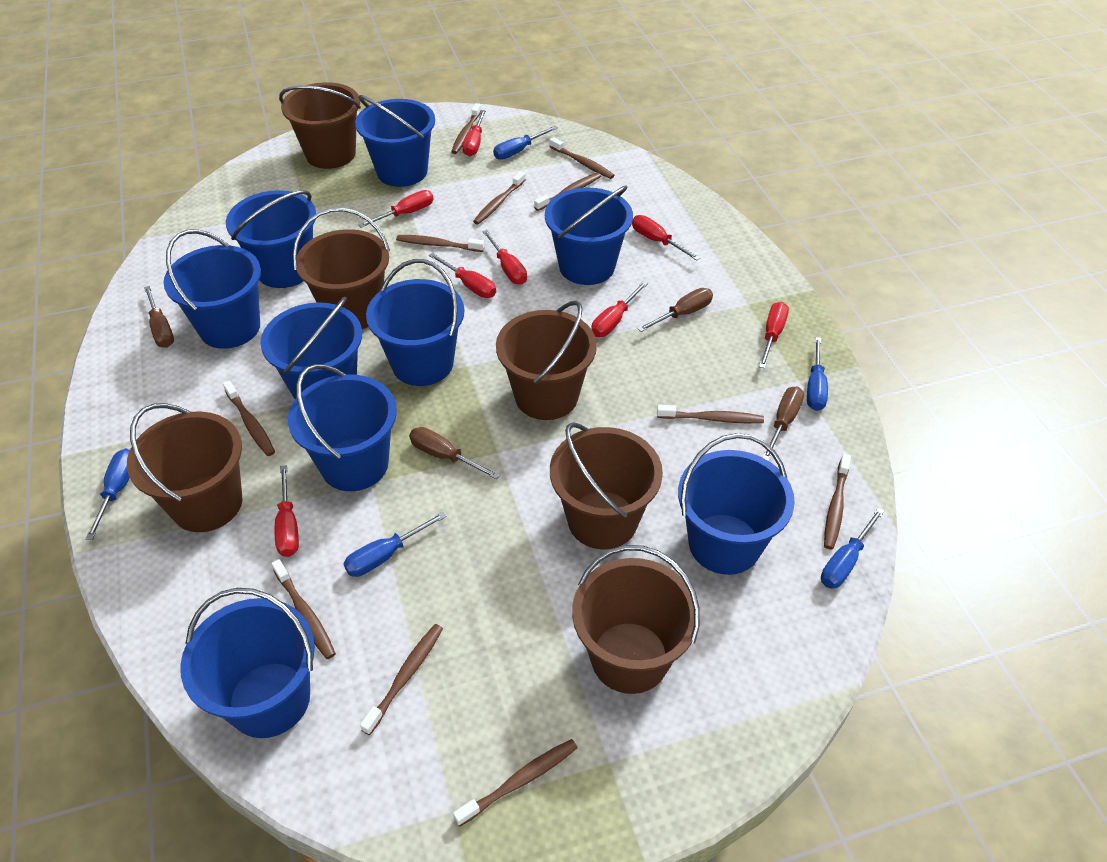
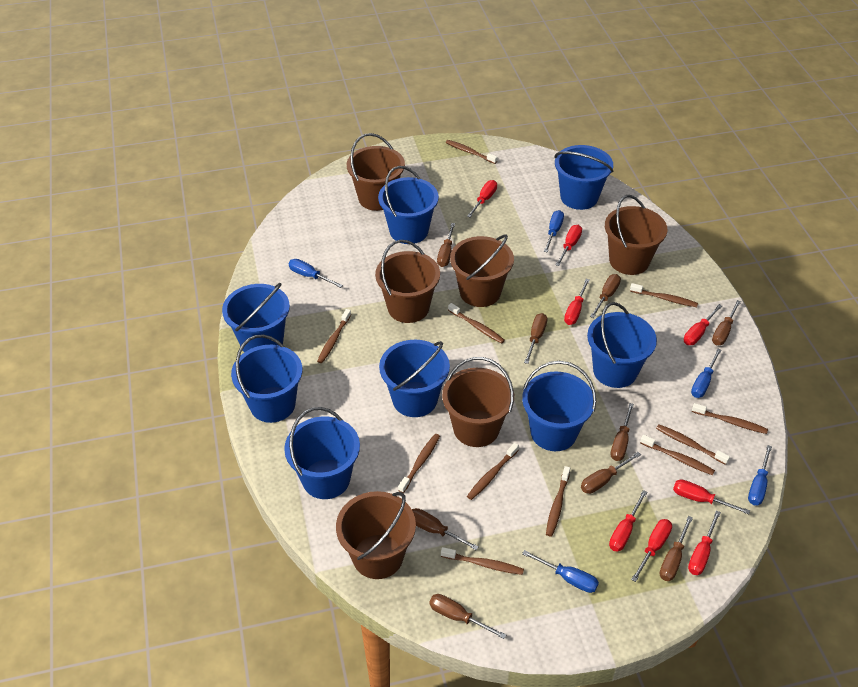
blue bucket: [164,229,261,349] [180,588,315,738] [226,190,316,288] [260,297,362,399] [288,364,397,491] [355,95,435,187] [366,259,465,386] [545,186,633,285] [678,433,795,575] = 9 -> [222,283,290,352] [231,335,302,423] [284,407,360,499] [378,166,439,244] [379,340,450,417] [522,361,596,451] [555,145,613,210] [587,302,657,388] = 8
brown screwdriver: [144,286,174,348] [409,427,500,479] [637,288,713,332] [762,386,804,461] = 4 -> [412,508,479,550] [429,594,506,639] [437,223,455,267] [524,313,547,364] [581,452,641,494] [590,274,621,318] [611,403,634,461] [660,516,693,581] [712,300,741,345] = 9

